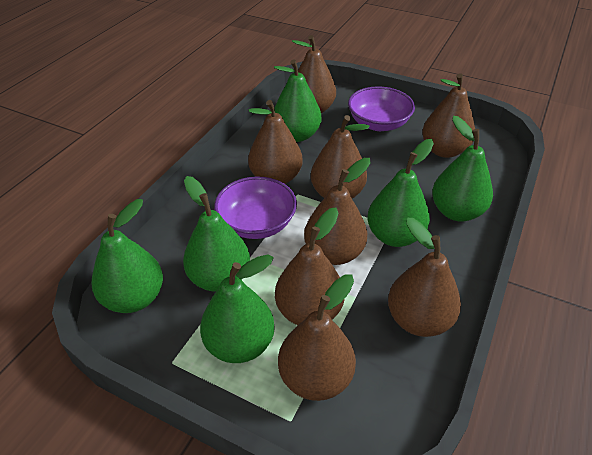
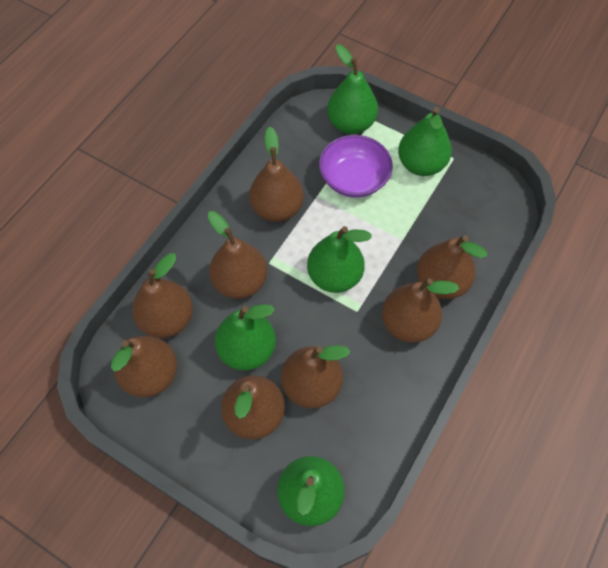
green pear: [91,199,163,313] [183,176,250,292] [200,254,275,363] [274,59,321,142] [367,139,434,247] [432,116,493,221] = 6 -> [215,304,276,370] [277,456,344,526] [307,226,372,293] [327,44,378,134] [398,107,452,176] = 5
purple bowl: [214,176,297,239] [348,86,415,131] = 2 -> [319,135,393,198] = 1

